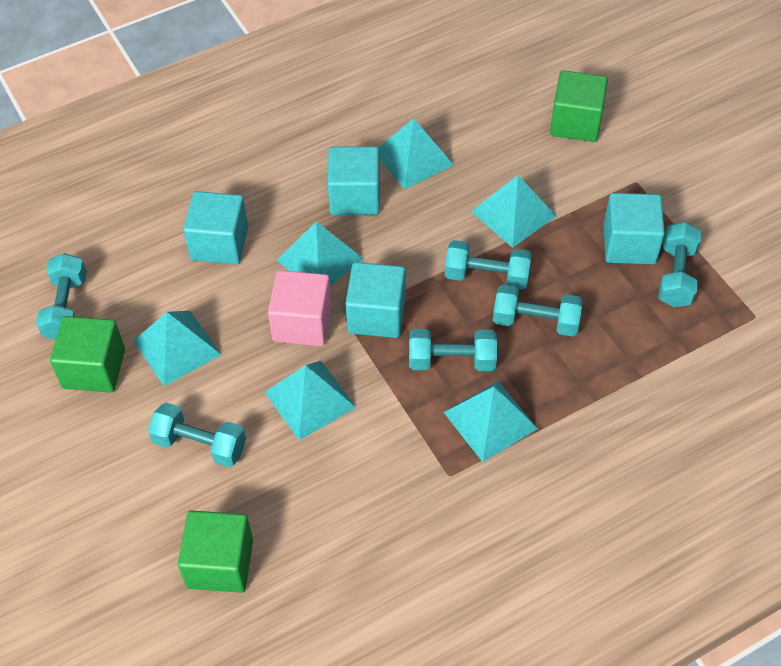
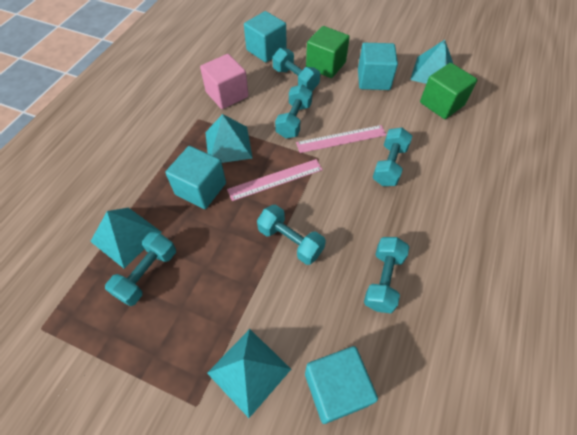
green cube: [50,316,125,393] [178,510,253,593] [550,70,608,142] = 3 -> [306,26,350,78] [420,63,477,119] = 2
pink ruler: none = 0 -> [227,159,323,201] [296,125,386,153] = 2
turquoise pyramid: [134,311,221,386] [265,361,356,440] [277,222,364,286] [378,119,454,189] [443,381,538,462] [471,175,556,248] = 6 -> [90,207,162,269] [205,114,253,163] [207,329,291,418] [410,40,453,84] = 4

